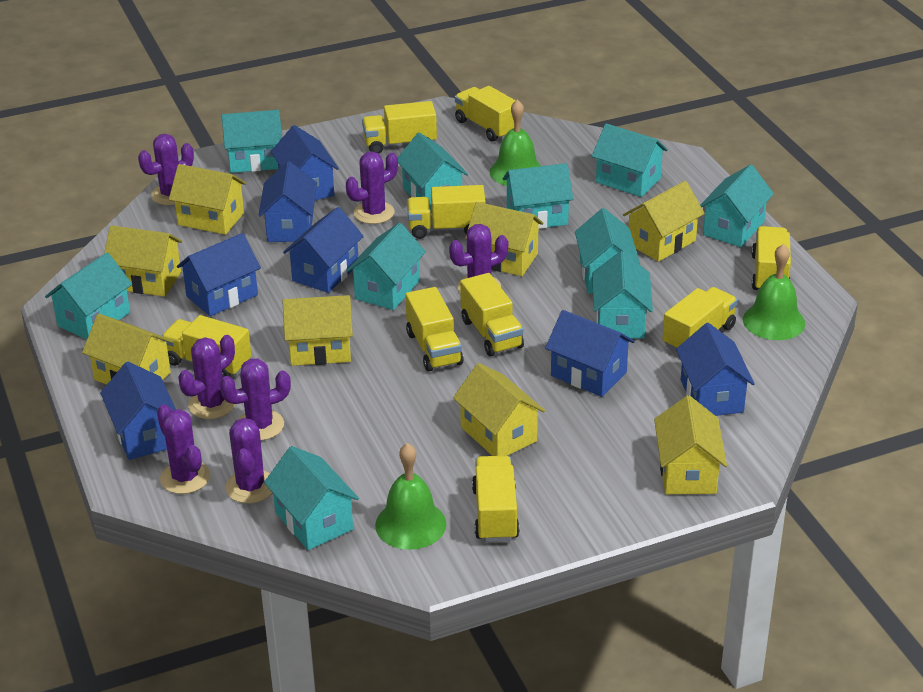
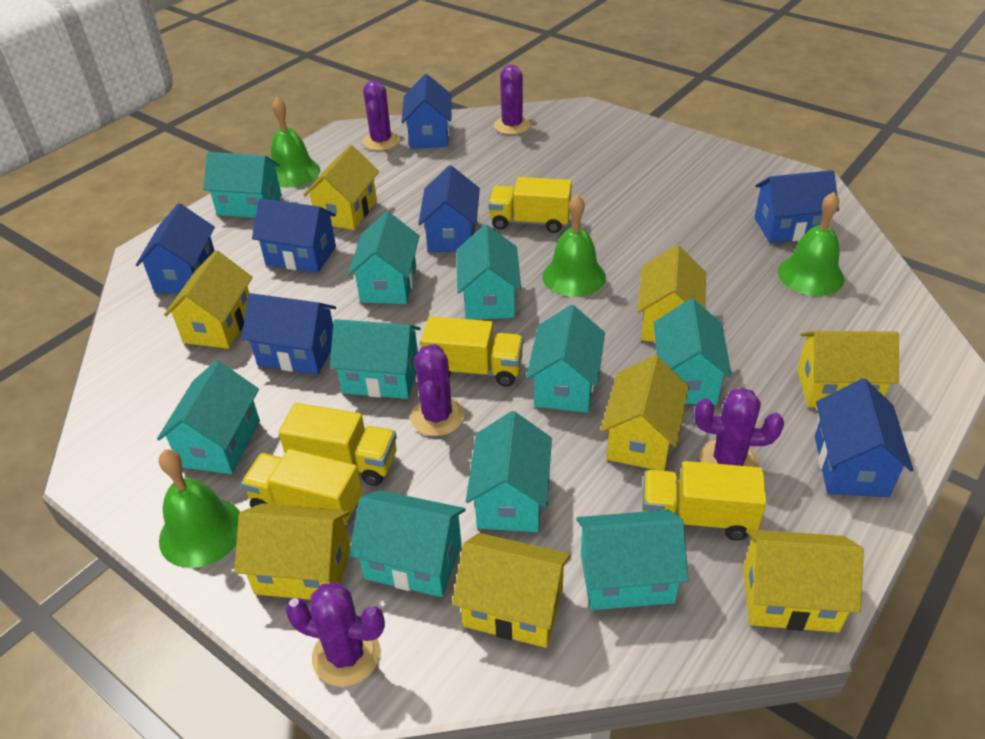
green bell: [375,443,446,550] [490,99,541,186] [743,244,805,340] = 3 -> [159,449,240,568] [271,97,320,188] [542,194,606,297] [778,192,844,296] = 4
purple cactus: [138,134,194,205] [157,404,210,494] [178,335,235,419] [220,359,291,441] [225,418,272,503] [346,151,398,224] [449,224,508,294] = 7 -> [285,582,385,687] [363,80,400,151] [410,344,464,436] [494,65,531,135] [694,388,784,467] = 5
yellow truck: [162,315,251,377] [362,101,437,154] [405,287,463,372] [407,185,486,239] [455,86,516,142] [460,273,524,356] [472,456,520,542] [662,287,738,351] [752,226,791,290] = 9 -> [241,449,362,525] [278,403,397,486] [421,316,524,387] [488,177,572,233] [642,461,767,541] = 5

